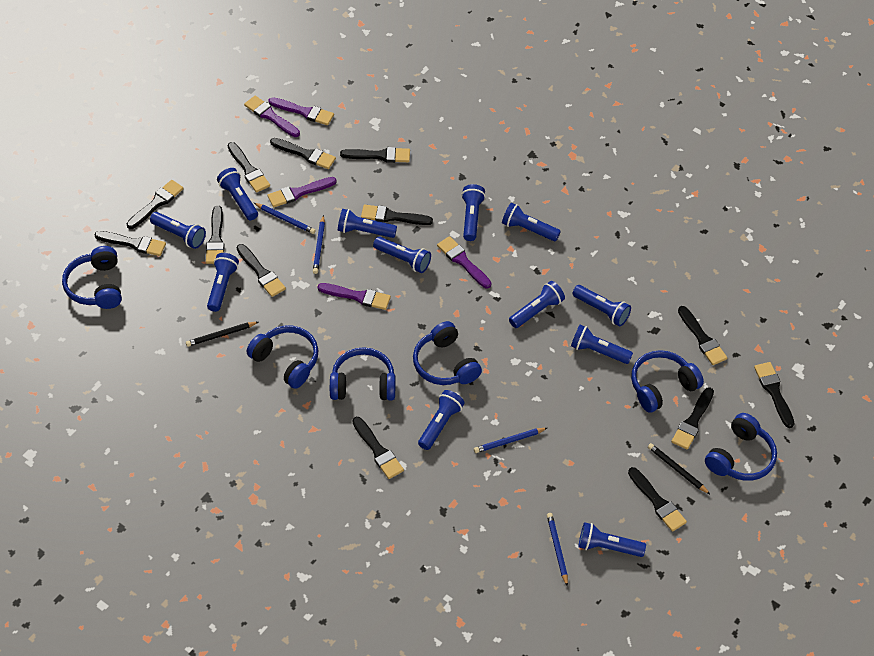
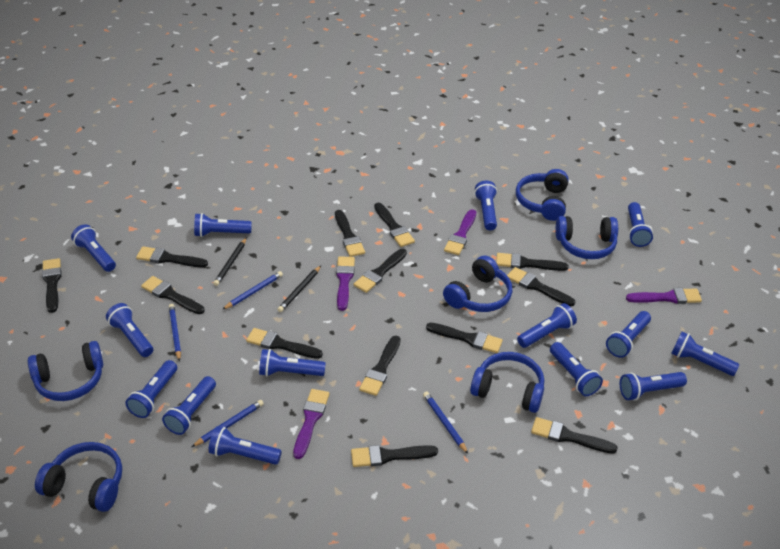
blue flashlight: [150,212,206,249] [207,253,239,312] [217,168,258,220] [338,209,397,238] [373,237,431,273] [418,390,465,450] [461,184,486,241] [502,203,561,241] [509,281,565,328] [571,325,633,364] [572,285,631,326] [578,522,646,557] = 12 -> [71,224,116,272] [106,303,153,357] [125,360,177,418] [162,376,216,435] [194,213,252,237] [208,426,282,465] [259,349,326,376] [474,181,497,230] [517,303,577,348] [550,342,603,396] [606,311,651,358] [620,372,687,400] [628,202,653,247] [671,332,739,376] = 14
purple brush: [244,96,300,137] [267,177,337,207] [268,97,334,125] [317,283,391,310] [437,236,491,288] = 5 -> [293,389,330,459] [336,256,355,311] [444,209,476,255] [626,288,702,304] = 4

